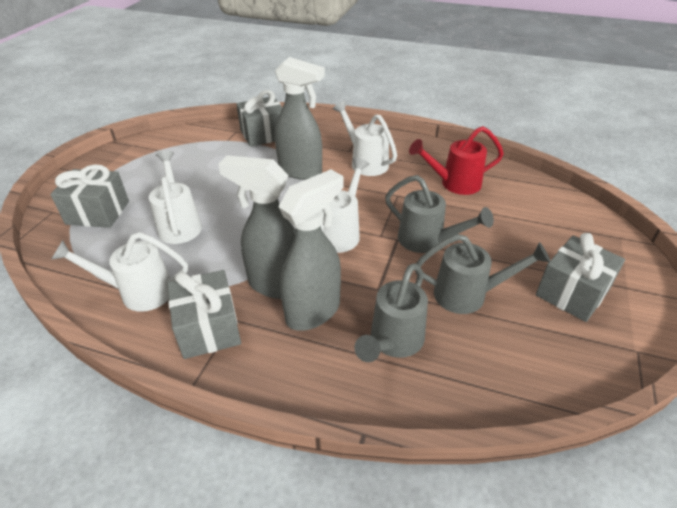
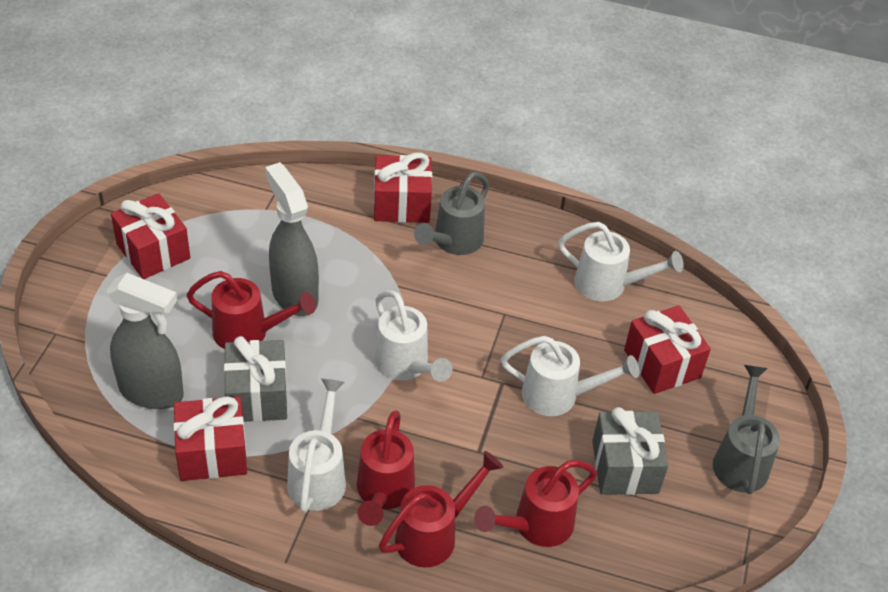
grey gift: [50,164,129,228] [168,270,241,359] [236,90,283,147] [536,233,625,322] = 4 -> [224,336,287,422] [592,407,668,495] = 2
grey spray bottle: [218,155,296,299] [275,57,325,180] [278,169,344,331] = 3 -> [106,273,184,409] [265,162,319,316] = 2
grey watering can: [355,263,428,362] [385,175,494,253] [415,234,551,314] = 3 -> [414,172,489,255] [713,365,780,494] = 2
red gift: none = 0 -> [111,193,190,279] [173,396,247,481] [374,153,432,223] [624,305,711,394] = 4
red watering can: [409,126,504,195] = 1 -> [187,271,316,349] [357,411,415,526] [379,451,503,568] [474,460,597,547] = 4

